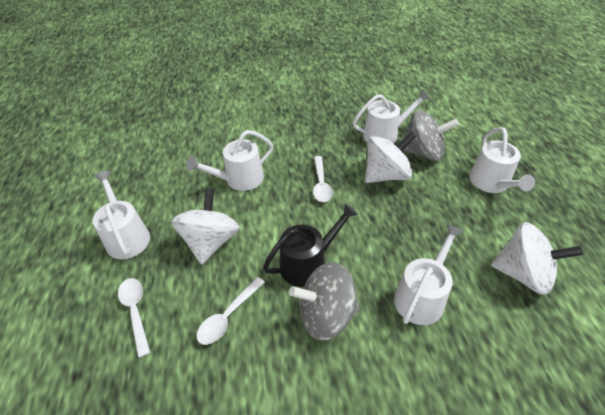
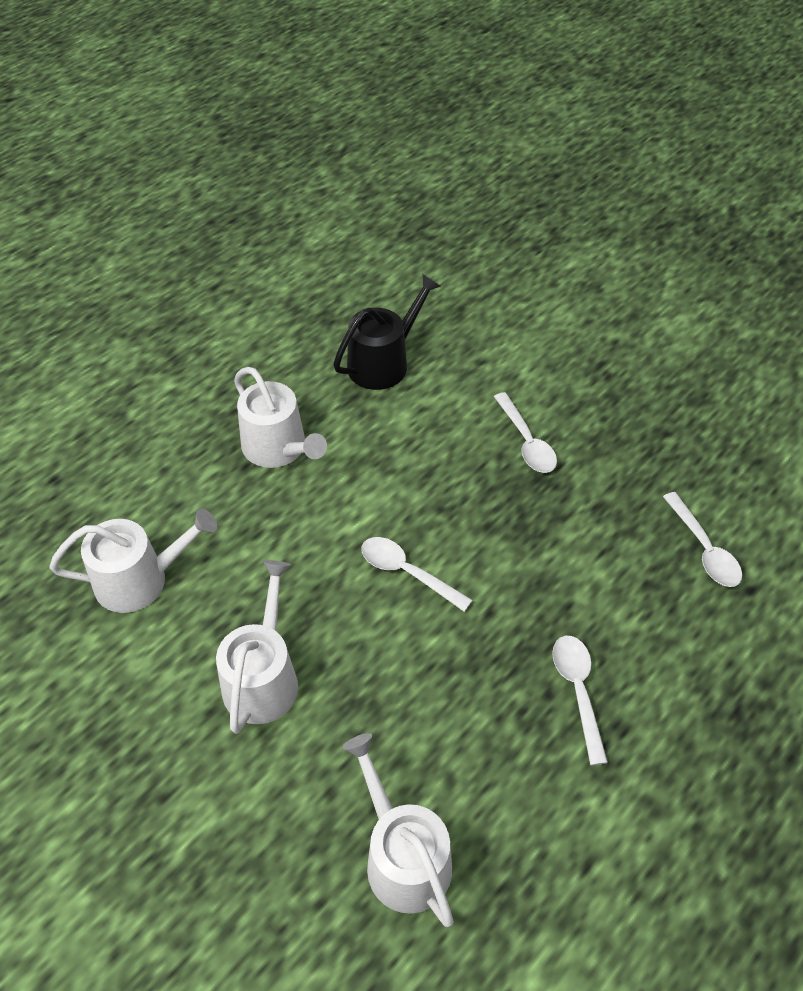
grey spinning top: [289,262,360,341] [402,110,459,161] = 2 -> none = 0
white spinning top: [171,188,240,264] [365,132,416,183] [491,222,583,295] = 3 -> none = 0
white spoon: [118,278,150,358] [196,277,265,345] [313,156,333,202] = 3 -> [361,537,473,612] [494,392,557,473] [552,635,608,765] [663,492,742,587] = 4
white watering can: [93,171,150,259] [187,130,273,191] [353,89,430,144] [394,224,464,325] [469,127,535,193] = 5 -> [49,508,217,613] [216,560,298,734] [234,367,327,468] [342,733,454,927] = 4

